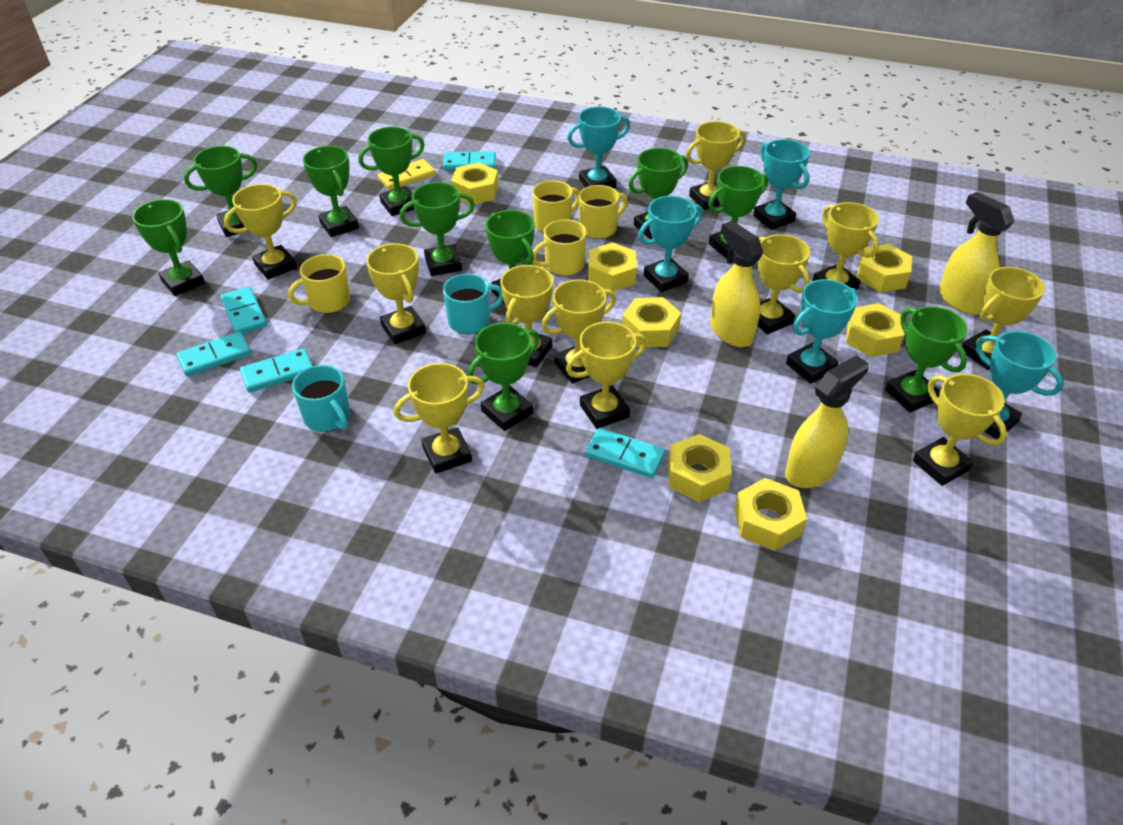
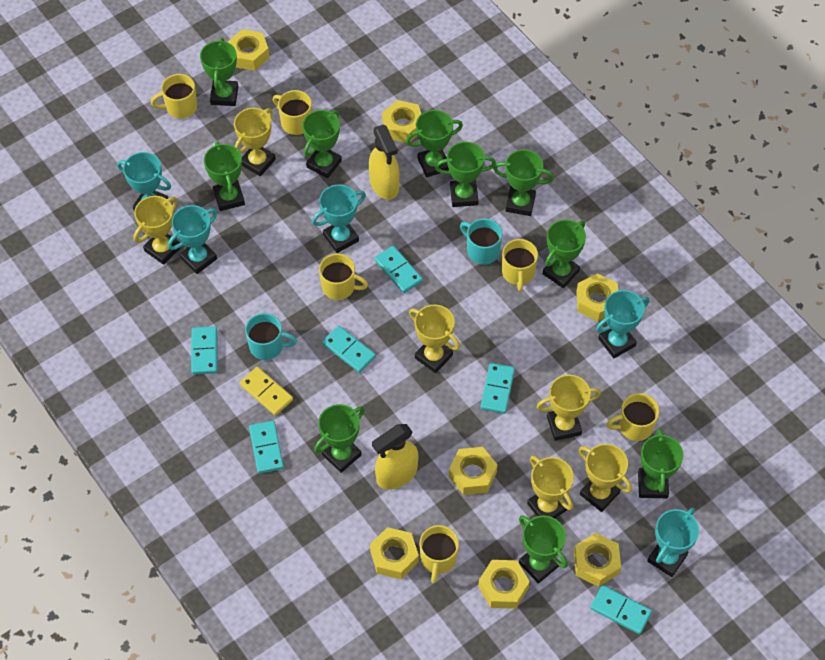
turquoise domino: [176,332,251,377] [221,287,267,334] [240,348,313,393] [443,151,496,171] [585,428,665,478] = 5 -> [191,326,218,374] [249,421,284,474] [322,326,376,373] [374,246,423,293] [480,363,515,414] [590,585,652,634] = 6
yellow mug: [288,254,350,313] [532,180,580,233] [533,219,587,276] [578,185,628,239] = 4 -> [151,74,197,118] [273,90,312,135] [319,253,368,300] [419,525,459,584] [502,239,538,291] [606,393,659,441] = 6
yellow spray bottle: [710,221,763,347] [785,355,869,488] [939,192,1015,315] = 3 -> [369,124,400,200] [372,424,419,490] = 2
yellow trophy: [224,184,297,280] [366,243,426,344] [394,363,485,474] [500,265,553,367] [541,280,616,384] [566,322,647,429] [686,121,745,210] [757,234,810,335] [813,202,879,290] [913,374,1007,486] [962,267,1045,370] = 11 -> [134,196,181,265] [234,108,276,176] [409,305,460,373] [527,456,574,518] [536,375,601,441] [579,444,632,512] = 6

